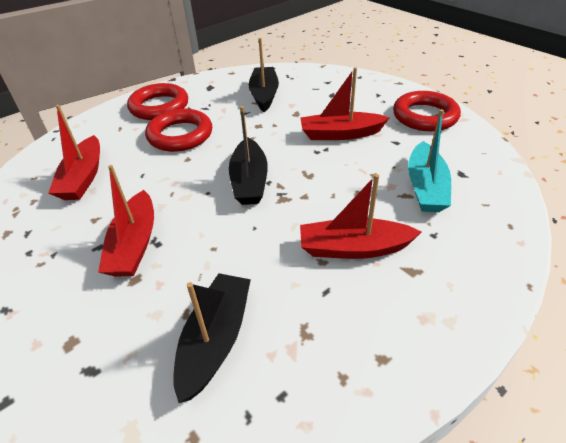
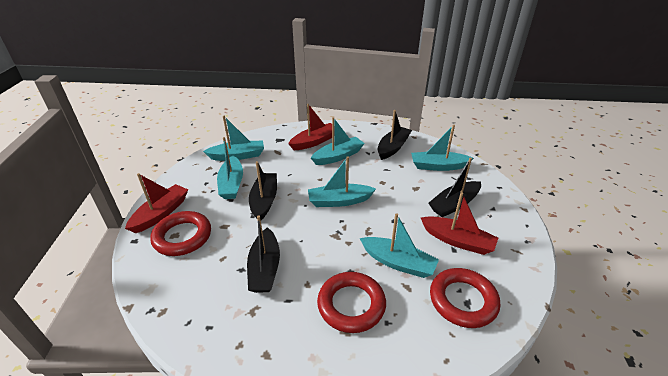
black boat: [173,273,251,403] [229,106,268,205] [249,38,279,112] = 3 -> [247,215,280,293] [249,161,277,220] [378,110,412,160] [428,158,481,217] = 4
red boat: [48,105,100,200] [98,165,154,277] [300,67,390,140] [300,174,421,259] = 4 -> [125,173,188,233] [288,104,332,150] [421,192,498,255] = 3
turquoise boat: [408,109,451,212] = 1 -> [203,116,264,161] [217,137,243,199] [308,156,376,207] [311,117,365,165] [360,213,439,278] [411,125,474,171] = 6

